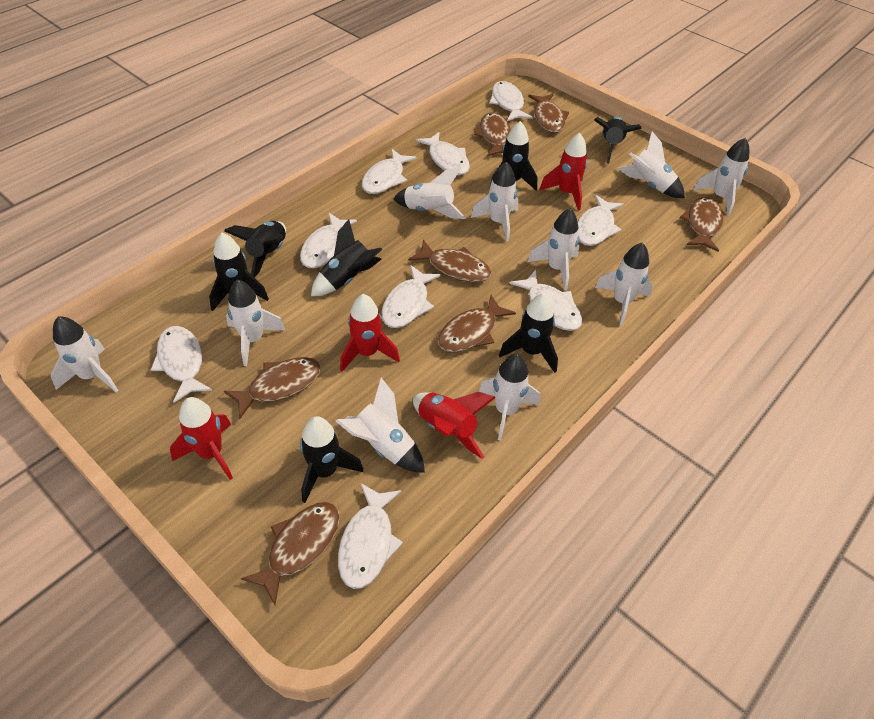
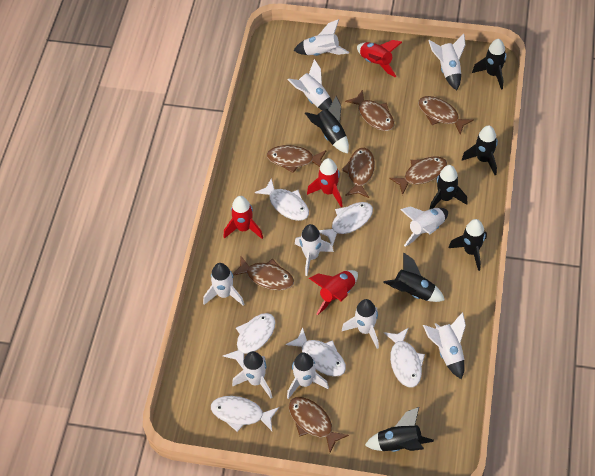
white fish: [151,326,212,403] [300,212,357,268] [338,483,403,589] [362,149,416,194] [381,265,441,328] [416,132,470,175] [489,81,533,121] [509,270,582,331] [578,195,624,246] = 9 -> [211,396,279,432] [223,313,275,369] [255,179,309,221] [286,327,346,377] [319,202,373,247] [384,327,425,388] = 6

